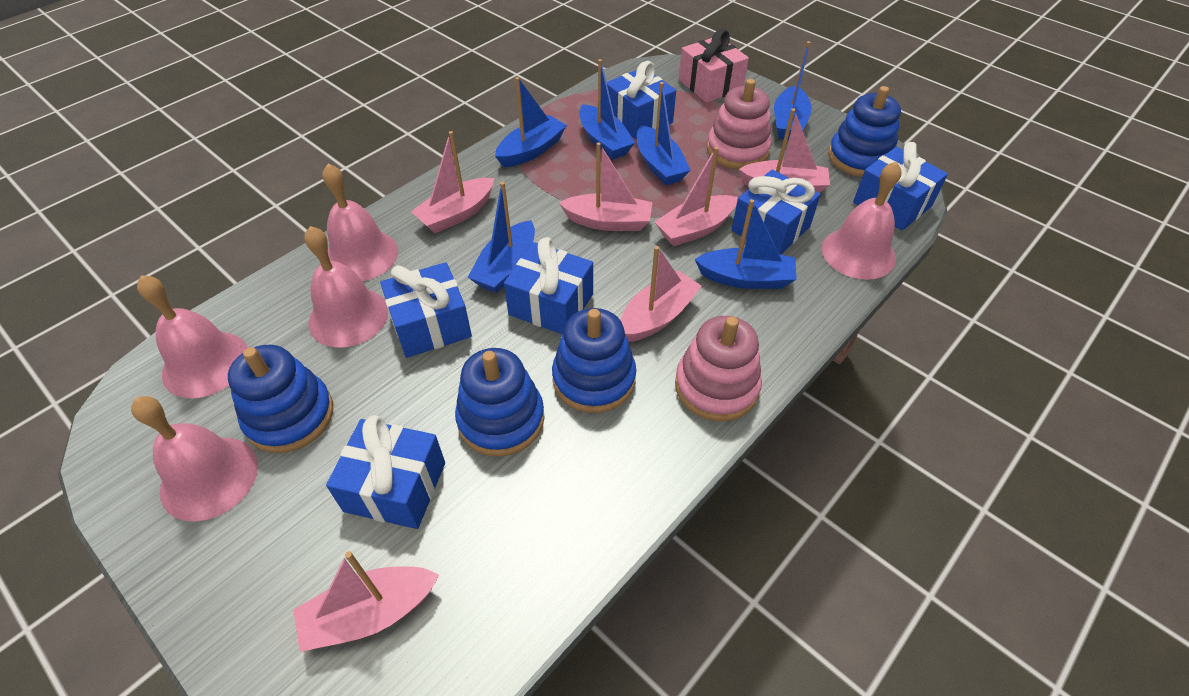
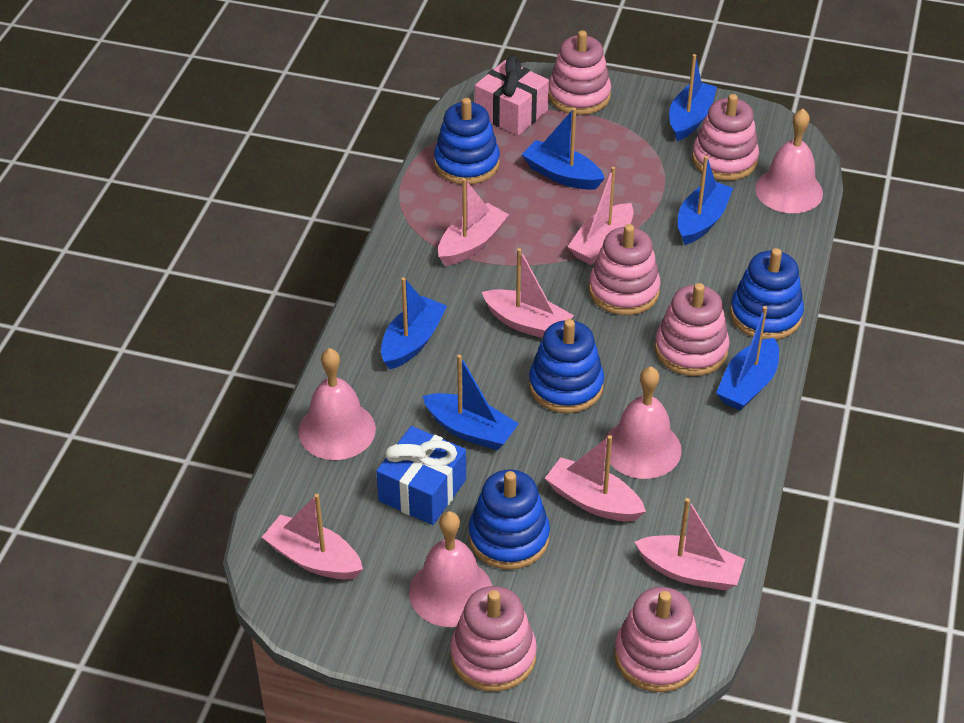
blue gift: [326,415,445,529] [380,262,472,358] [504,237,593,335] [607,61,676,139] [731,170,821,255] [853,142,948,230] = 6 -> [376,426,466,525] = 1
pink bell: [131,396,258,521] [137,275,248,398] [304,226,388,348] [322,164,398,281] [822,161,901,280] = 5 -> [298,348,376,460] [409,511,492,627] [605,367,682,479] [755,109,823,213] = 4
pink stacking toy: [675,316,762,421] [707,79,772,169] = 2 -> [450,586,537,692] [548,30,611,115] [589,224,661,315] [615,587,702,692] [655,283,730,376] [692,94,759,181] = 6

